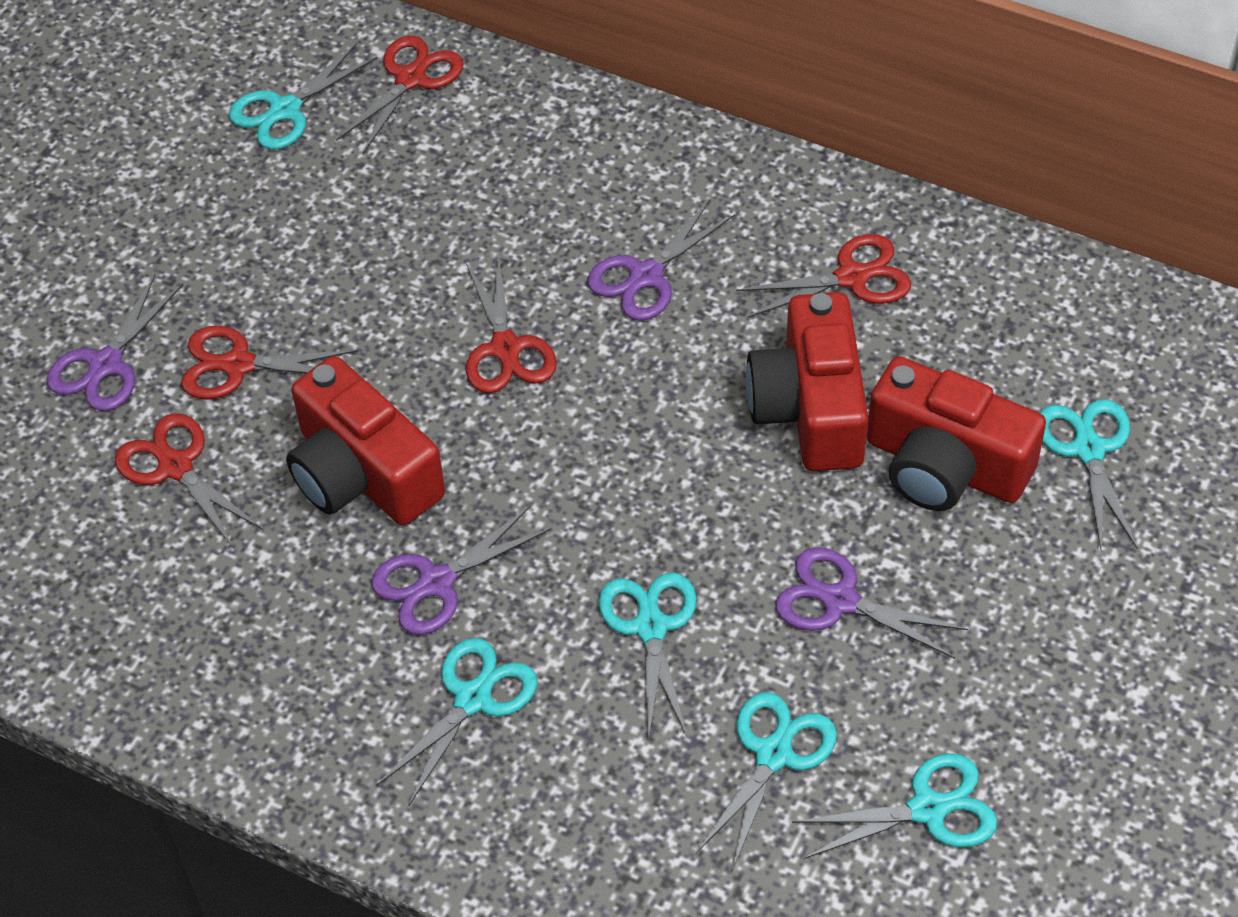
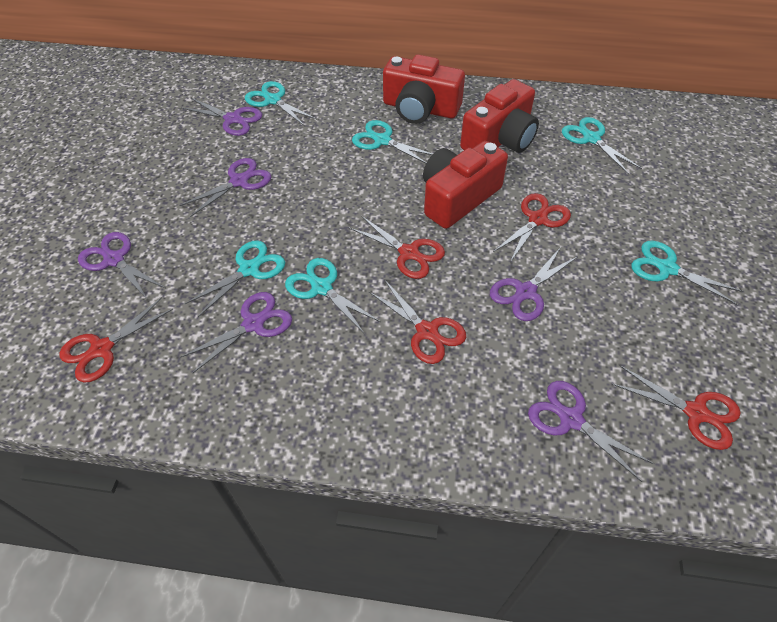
purple scissors: [47,274,183,411] [371,505,551,635] [587,200,735,321] [775,548,968,659] = 4 -> [78,232,165,300] [179,158,272,217] [181,292,292,373] [182,97,262,136] [490,247,577,321] [528,381,654,482] = 6

